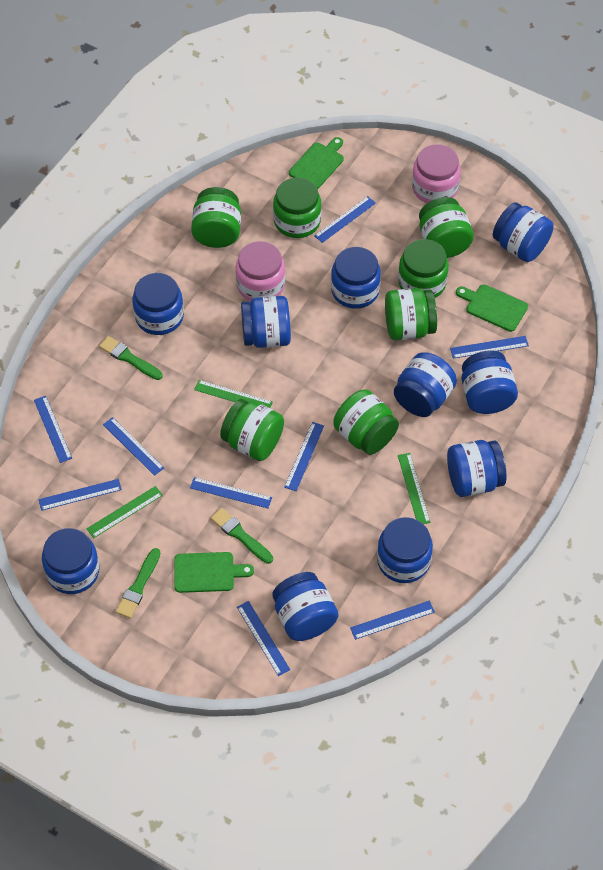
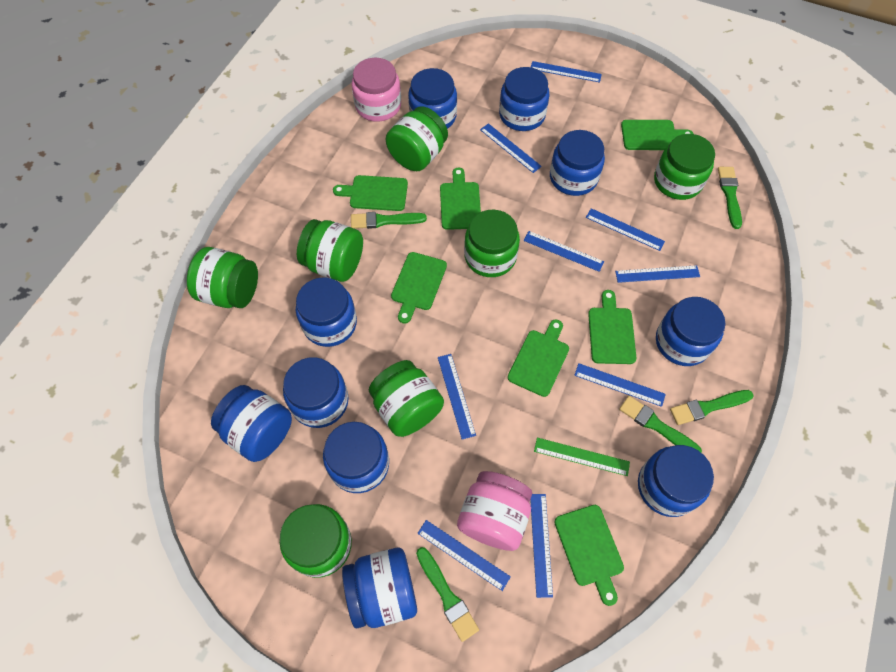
green brush: [99,336,163,380] [116,548,160,618] [210,508,273,564] = 3 -> [351,212,427,229] [416,547,479,642] [619,396,702,453] [670,390,754,425] [718,167,742,229] = 5
green cutting board: [174,552,254,593] [289,137,344,189] [456,285,528,332] = 3 -> [333,175,408,211] [391,252,447,323] [440,167,481,230] [508,320,569,397] [555,505,624,606] [588,290,636,364] [621,120,694,150] = 7
green ruler: [86,486,163,538] [194,380,273,408] [398,453,431,524] = 3 -> [534,438,630,476] = 1

